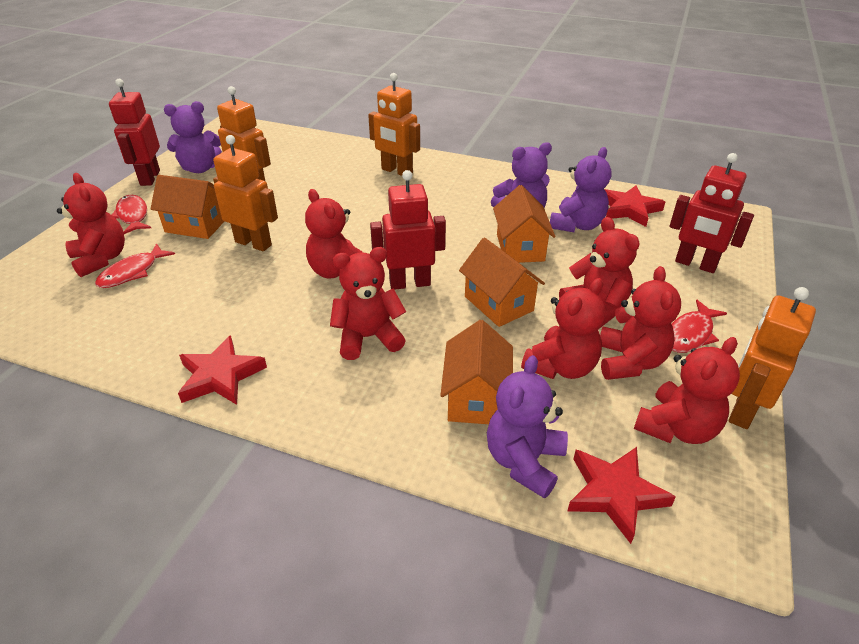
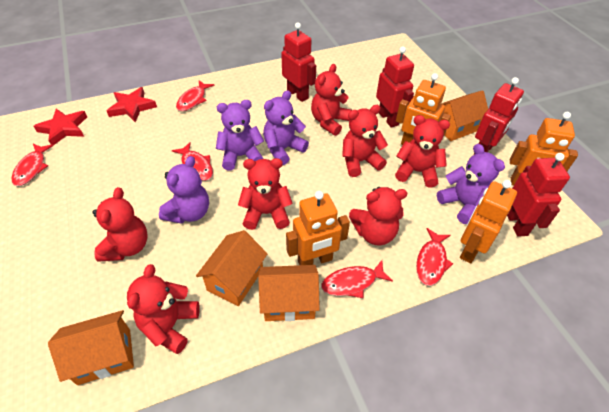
red fish: [95,243,175,288] [112,195,151,234] [672,300,727,353] = 3 -> [12,144,54,186] [172,142,213,181] [176,80,214,111] [321,260,393,298] [416,228,453,286] = 5
red robot: [109,79,160,186] [370,170,446,290] [670,153,754,273] = 3 -> [281,23,316,102] [376,46,414,128] [474,77,524,155] [507,153,570,237] = 4
red star: [178,335,267,405] [567,447,676,544] [604,185,665,227] = 3 -> [34,109,87,145] [107,87,157,122] = 2

